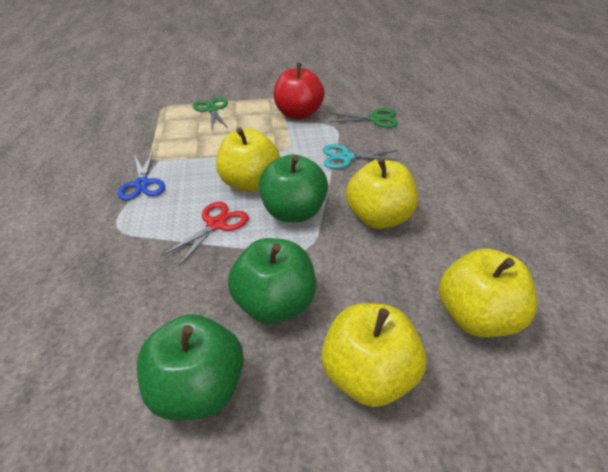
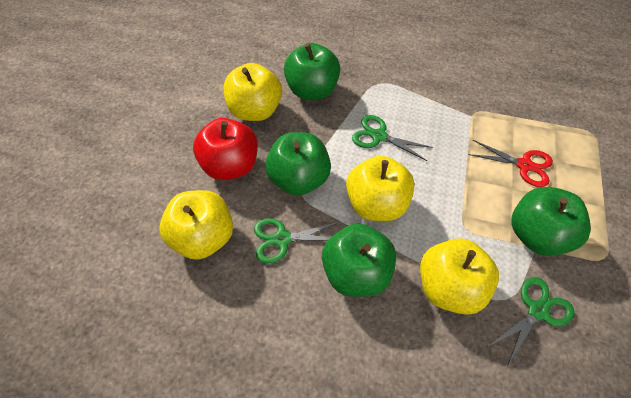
blue scissors: [118,152,165,200] = 1 -> none = 0
green apple: [137,314,244,420] [228,238,316,324] [258,154,328,222] = 3 -> [265,132,331,196] [284,43,340,100] [322,223,396,297] [511,187,591,256] = 4
green scissors: [193,98,228,130] [330,108,398,128] = 2 -> [254,218,341,264] [352,115,433,161] [489,277,574,365] = 3
turquoise scissors: [323,144,400,169] = 1 -> none = 0

